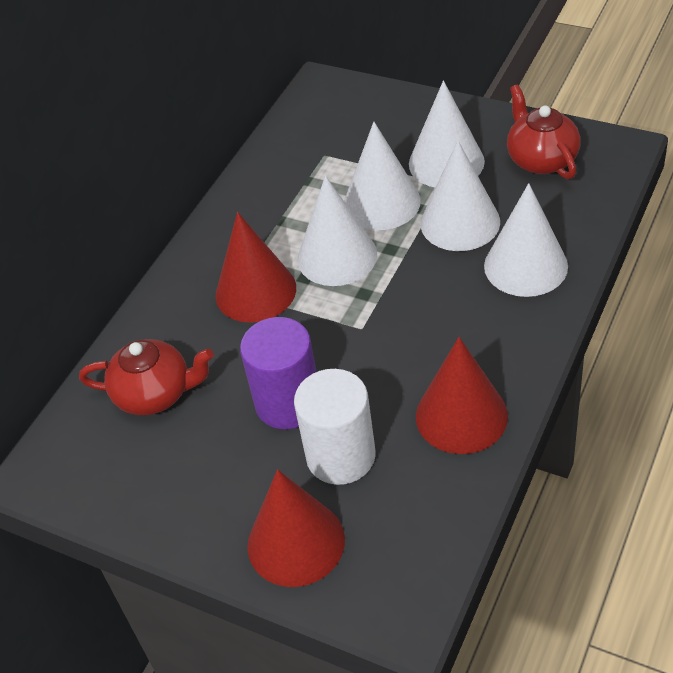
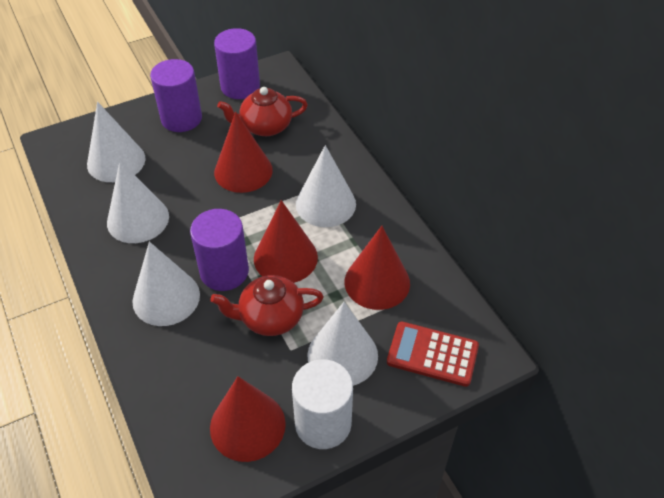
purple cylinder: [240,317,317,429] = 1 -> [150,59,202,132] [190,209,249,291] [214,28,260,99] = 3
red calculator: none = 0 -> [387,321,479,387] = 1
red cone: [216,212,296,323] [247,469,345,587] [416,337,508,454] = 3 -> [210,376,286,462] [214,112,273,193] [254,200,318,283] [345,226,410,310] = 4

